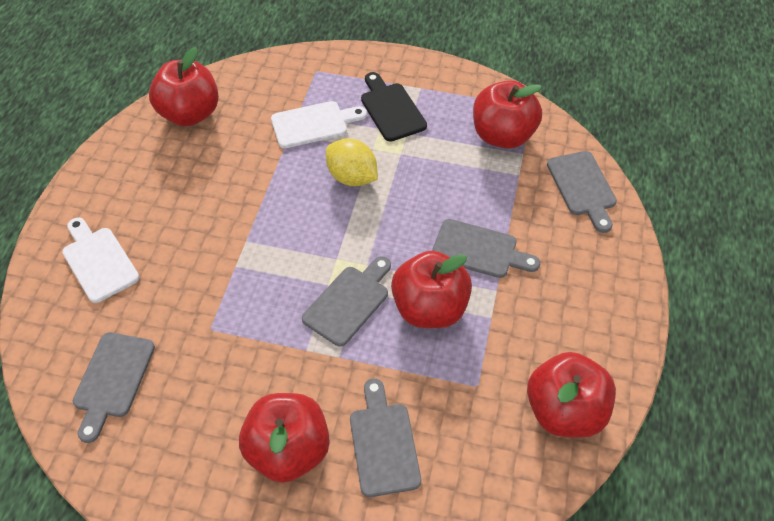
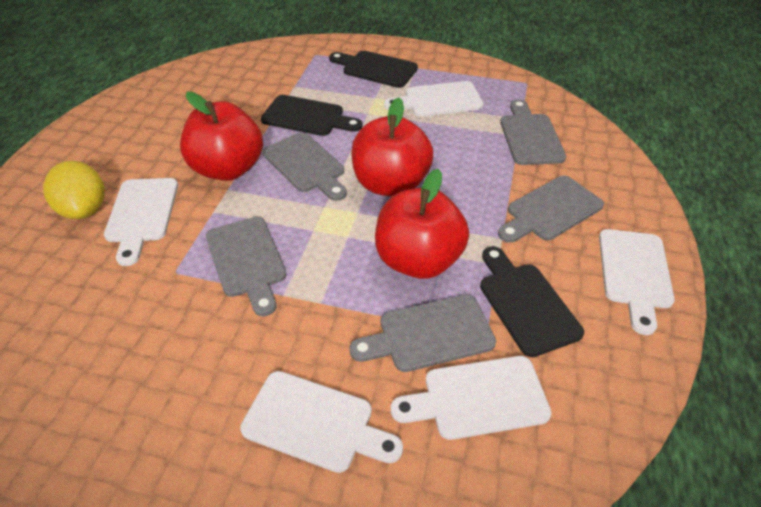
black cutting board: [361,72,427,142] = 1 -> [261,95,362,136] [329,51,418,88] [480,246,584,357] = 3
red apple: [149,47,219,126] [239,393,330,483] [391,251,472,328] [473,80,542,149] [527,352,616,438] = 5 -> [180,92,263,181] [351,97,433,197] [375,169,469,279] = 3
white cutting board: [62,218,139,303] [271,101,367,148] = 2 -> [104,178,178,266] [240,371,403,473] [384,81,483,117] [391,356,552,440] [599,229,675,335] = 5

